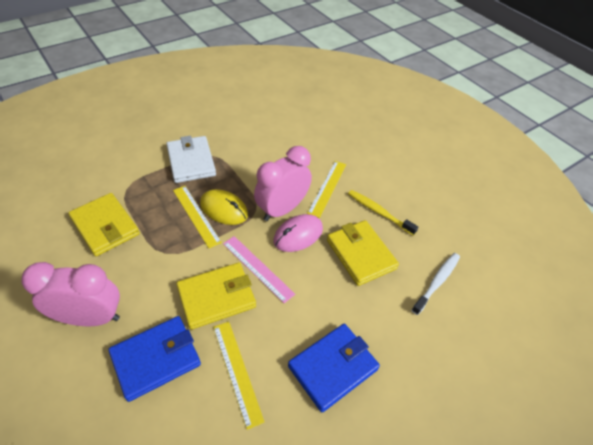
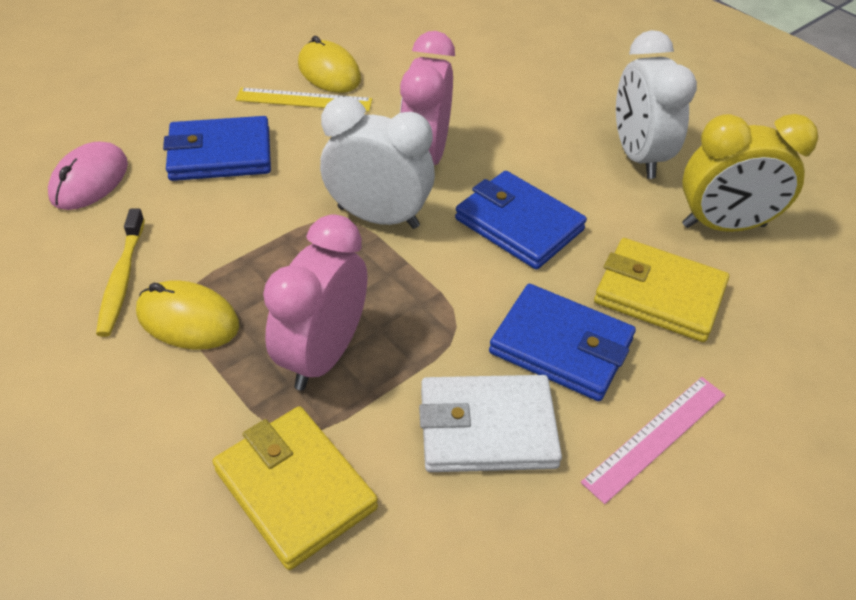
blue wallet: [109,316,201,402] [288,324,380,412] = 2 -> [163,116,271,181] [455,171,587,270] [489,284,636,401] = 3
white clock: none = 0 -> [320,97,435,229] [616,30,697,179] = 2
white toothbrush: [411,253,460,315] = 1 -> none = 0
yellow clock: none = 0 -> [682,114,818,232] = 1
yellow mouse: [200,189,248,225] = 1 -> [136,280,239,350] [298,36,361,93] = 2
yellow ruler: [173,186,222,248] [213,322,265,430] [307,161,346,218] = 3 -> [236,88,372,112] = 1
yellow wallet: [68,193,140,256] [176,263,256,330] [327,220,399,286] = 3 -> [213,406,378,570] [594,238,729,342] = 2

